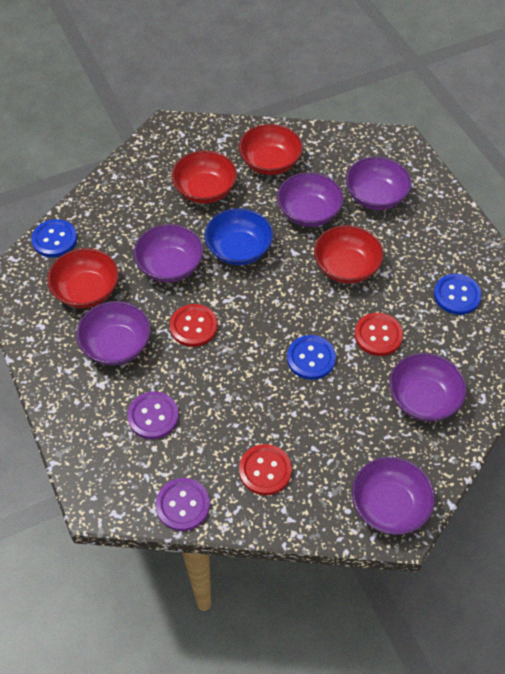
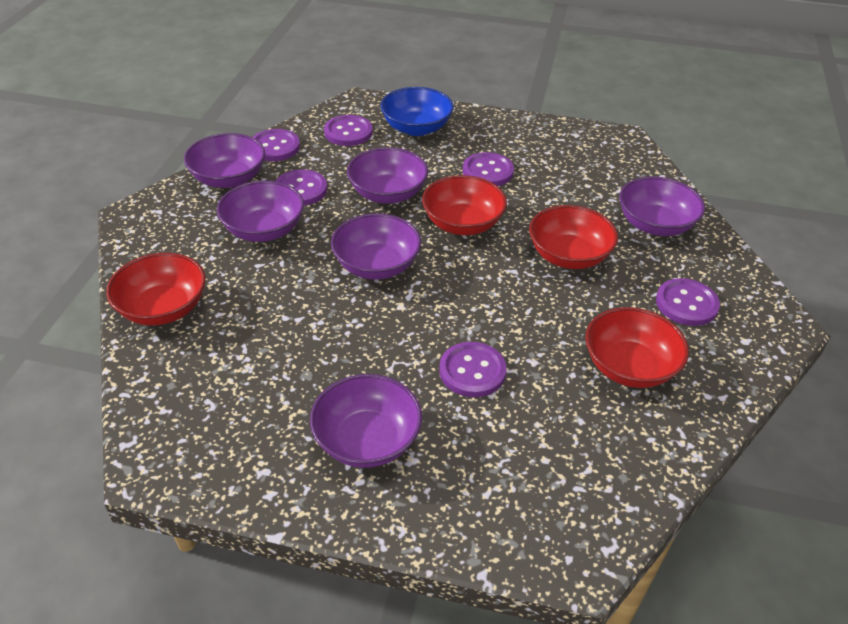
blue button: [31,219,77,257] [287,335,336,380] [434,274,482,315] = 3 -> none = 0
purple button: [127,391,179,439] [156,478,210,531] = 2 -> [253,129,300,161] [276,169,327,206] [324,115,373,146] [439,342,506,397] [463,152,514,186] [656,278,720,326] = 6
red button: [170,304,218,347] [239,444,292,495] [354,313,403,356] = 3 -> none = 0

